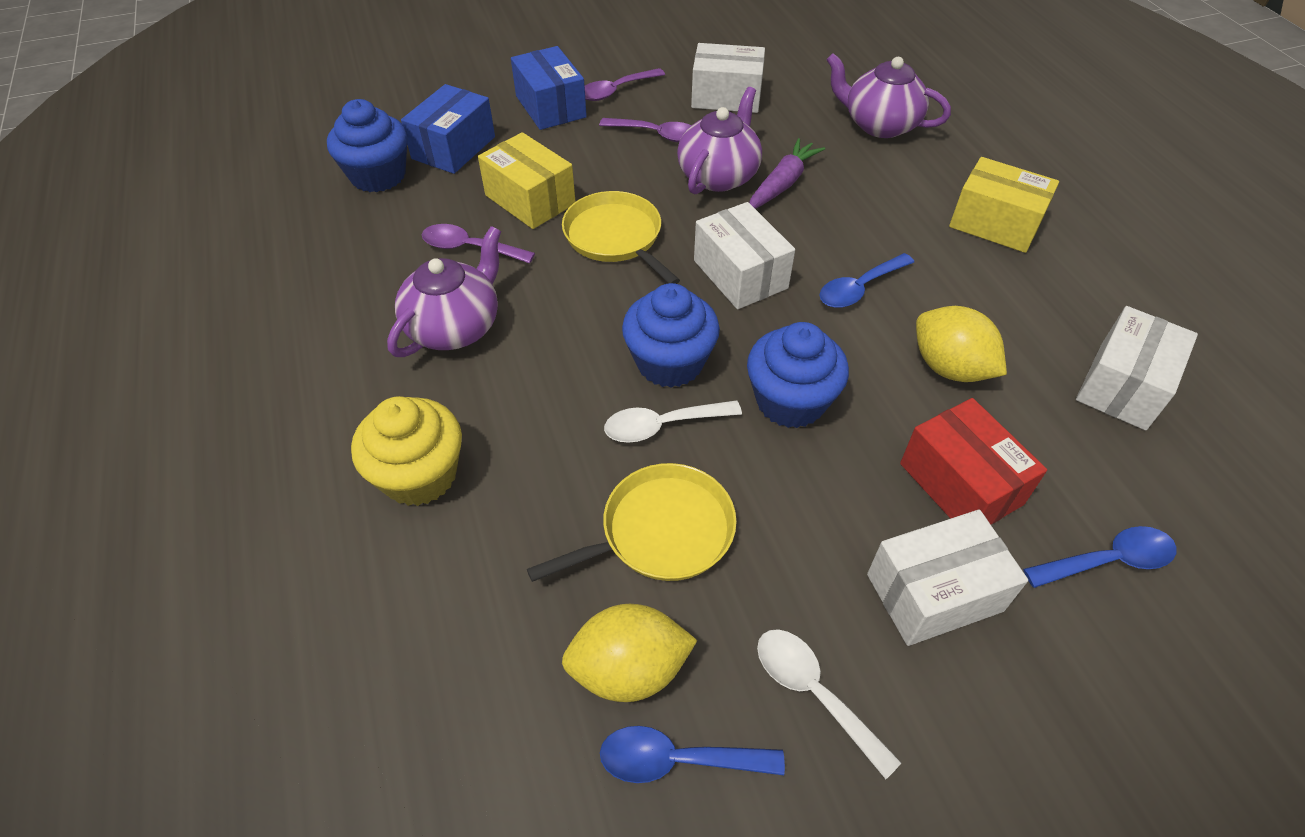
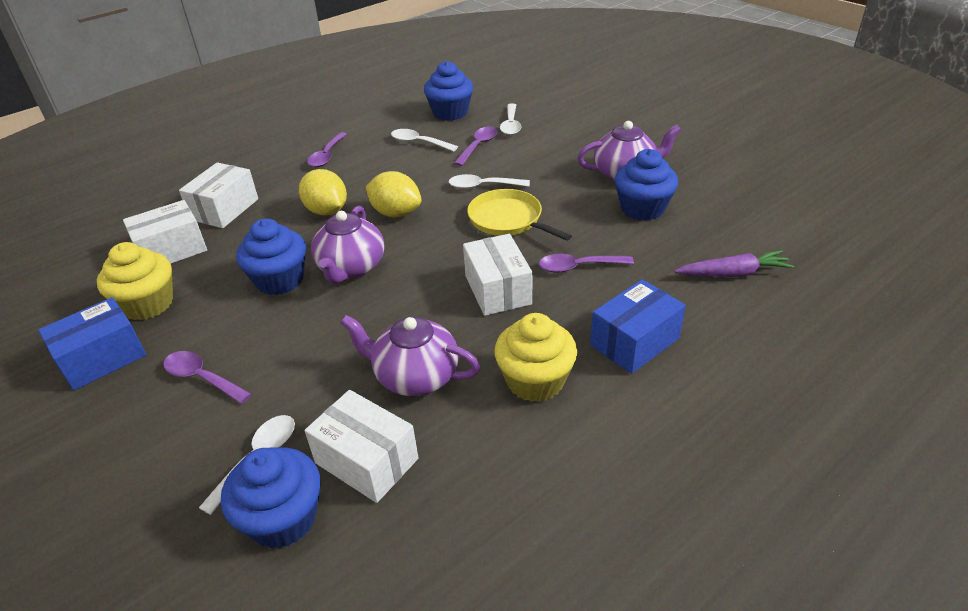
blue cupcake: [327,99,408,192] [622,283,720,388] [747,322,849,428] = 3 -> [221,447,320,549] [236,218,306,295] [424,61,473,121] [615,149,678,221] = 4
blue spoon: [600,726,785,783] [819,253,914,308] [1023,526,1177,588] = 3 -> none = 0
purple spoon: [422,224,535,264] [585,68,665,101] [599,118,692,142] = 3 -> [163,351,251,404] [307,132,347,167] [454,126,498,166] [539,254,634,273] = 4
red box: [900,398,1047,524] = 1 -> none = 0
white spoon: [604,400,742,443] [757,629,902,779] = 2 -> [199,415,295,515] [391,129,458,152] [448,174,530,189] [500,103,521,135] = 4
yellow box: [478,132,575,229] [949,157,1059,253] = 2 -> none = 0
yellow cupcake: [351,396,462,506] = 1 -> [97,242,173,320] [494,313,577,402] = 2
yellow pan: [527,463,737,582] [562,191,680,284] = 2 -> [467,189,572,241] = 1

